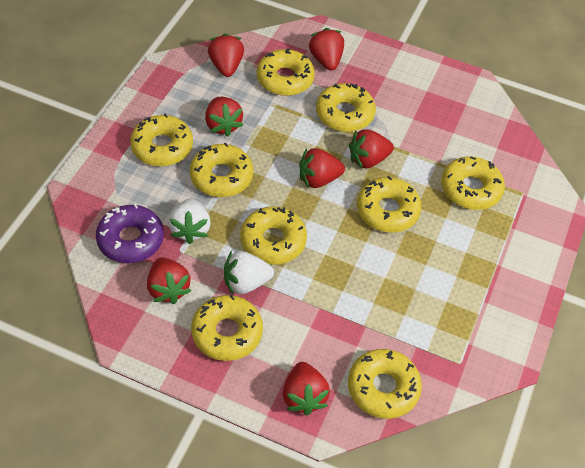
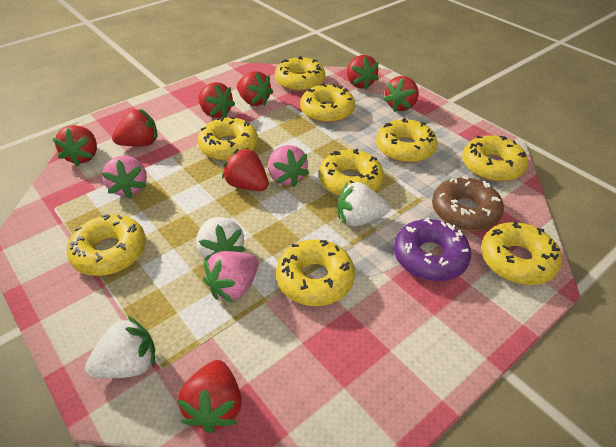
brown donut: none = 0 -> [432,177,504,231] = 1
pink strawberry: none = 0 -> [102,156,147,199] [203,251,259,303] [268,145,309,187] = 3
red strawberry: [147,257,191,304] [205,97,243,137] [208,33,244,77] [283,362,330,415] [299,148,345,188] [309,28,344,71] [349,129,394,168] = 7 -> [53,125,97,166] [112,109,158,146] [177,360,242,433] [198,82,235,118] [222,148,268,191] [237,71,273,106] [347,55,379,89] [383,76,419,112] = 8
white strawberry: [168,198,211,244] [224,250,274,295] = 2 -> [85,316,155,379] [196,217,246,261] [338,182,389,226] = 3

